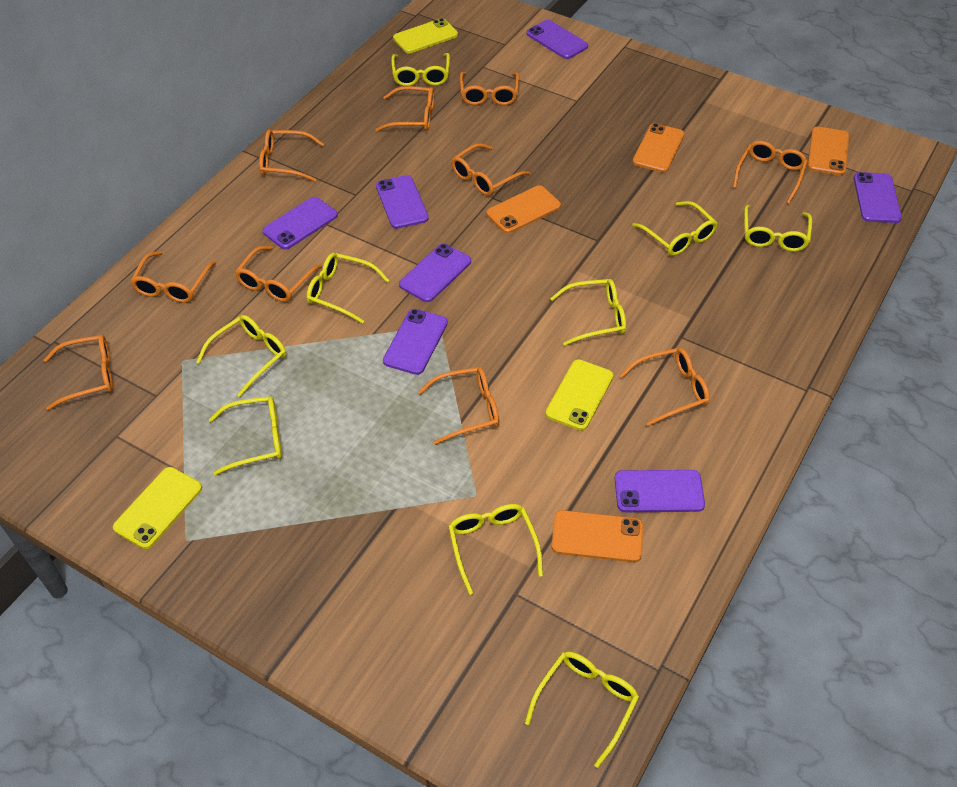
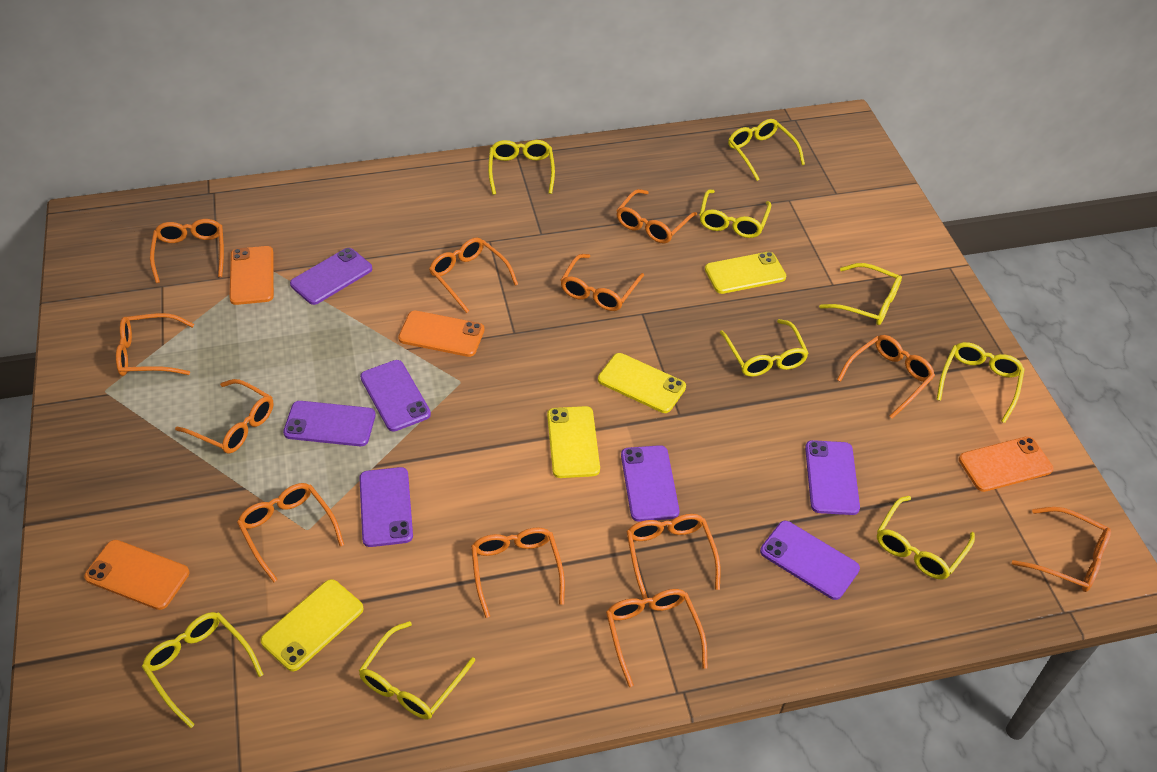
orange glasses: [44,335,113,410] [130,251,216,303] [235,246,322,302] [259,129,324,182] [375,86,434,132] [418,367,499,445] [452,143,530,196] [460,72,519,106] [620,348,710,426] [733,141,808,204] = 10 -> [116,313,194,376] [150,219,224,283] [175,379,273,454] [237,483,344,582] [429,238,518,313] [471,527,565,618] [560,254,644,311] [606,589,708,687] [616,189,697,244] [626,514,721,599] [837,335,935,419] [1012,507,1111,592] = 12
yellow phone: [113,467,202,549] [393,18,458,53] [545,359,613,431] = 3 -> [261,579,364,671] [547,406,600,478] [598,353,686,413] [705,252,786,294] = 4

